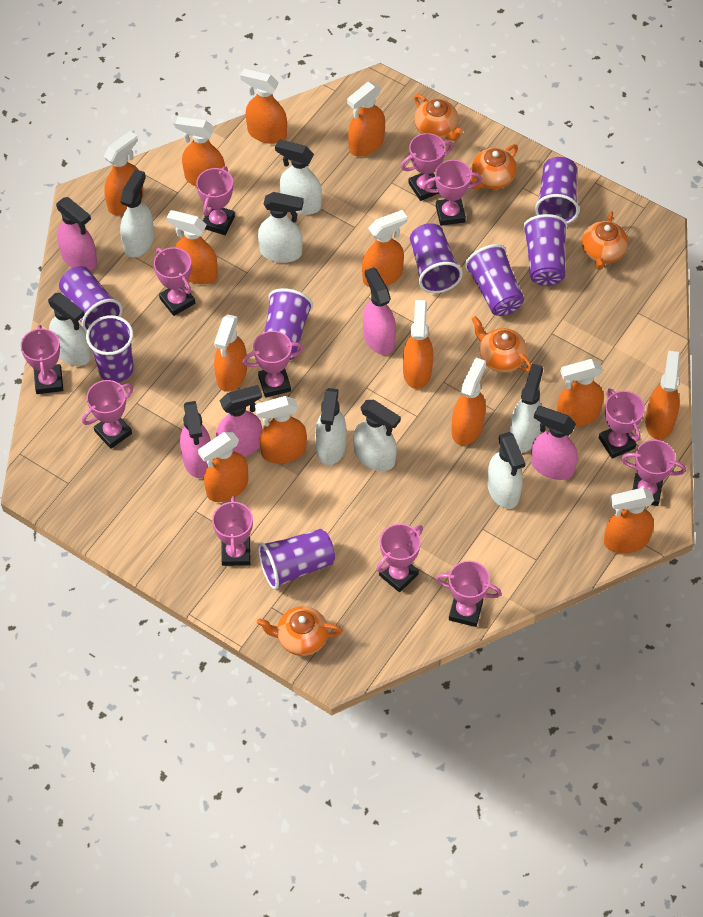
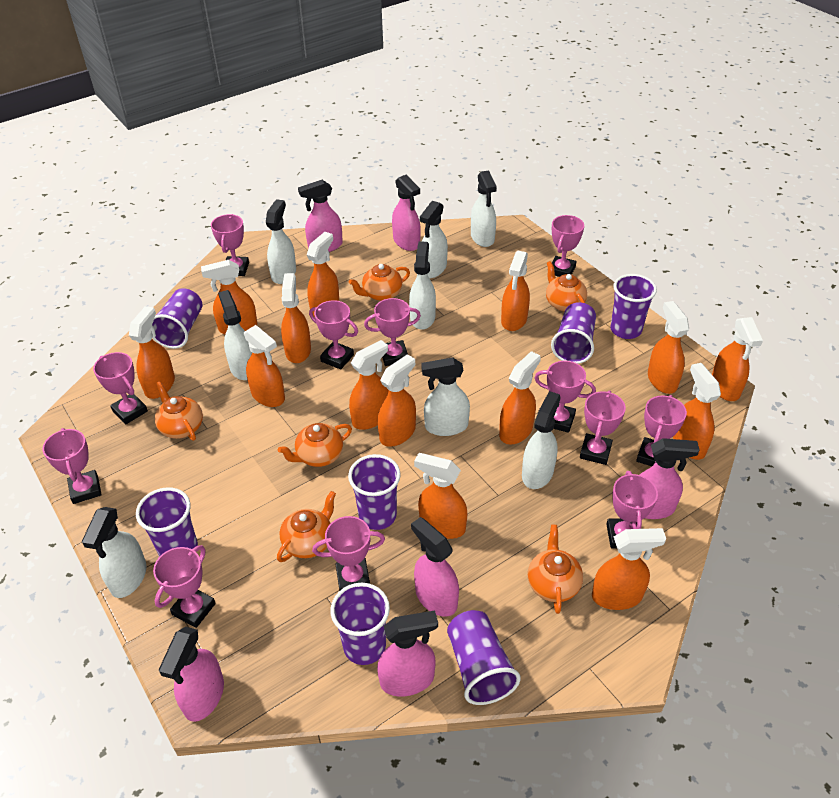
orange teapot: [257,606,343,656] [414,94,463,141] [470,144,518,189] [472,316,532,372] [582,211,628,270] = 5 -> [155,381,203,441] [277,491,336,562] [278,423,352,467] [349,264,410,301] [528,525,583,614] [546,261,587,312] = 6
pink spray bottle: [56,197,97,271] [180,401,211,478] [216,385,262,457] [363,267,396,355] [531,406,578,480] = 5 -> [159,627,224,722] [298,180,343,252] [377,610,438,697] [392,175,420,251] [411,517,459,617] [640,438,700,519] = 6
purple cup: [59,266,123,333] [86,315,133,382] [258,529,335,590] [264,288,313,360] [410,223,463,293] [464,244,524,316] [523,214,568,286] [535,157,579,224] = 8 -> [136,487,198,557] [152,288,203,349] [330,583,390,665] [348,454,401,530] [447,610,521,705] [551,302,596,364] [610,274,657,339] = 7

